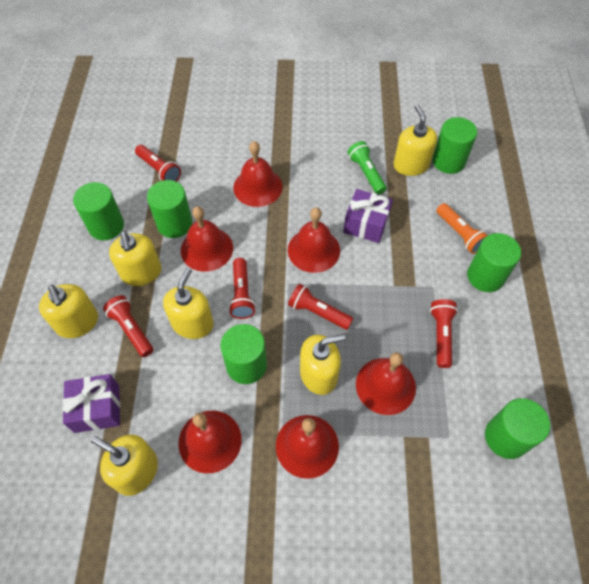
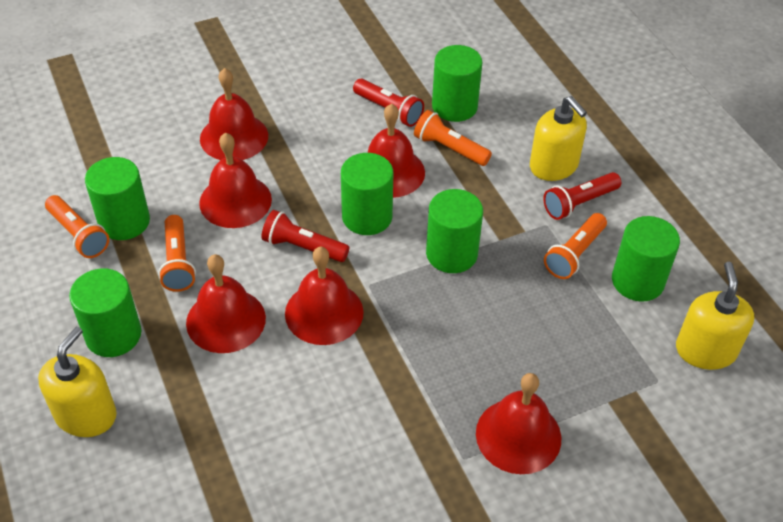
green flashlight: [348,141,386,195] = 1 -> none = 0
orange flashlight: [437,203,488,254] = 1 -> [45,195,109,258] [158,215,196,292] [414,110,492,166] [544,213,607,279] = 4
purple gift: [63,374,120,433] [343,189,393,243] = 2 -> none = 0
red flashlight: [103,295,153,357] [135,145,181,182] [229,258,256,319] [288,284,353,330] [430,299,458,368] = 5 -> [261,210,350,262] [353,79,424,127] [543,172,621,220] = 3
yellow soap dispenser: [39,284,98,338] [91,434,158,496] [109,231,161,286] [163,268,214,339] [300,334,346,395] [394,105,437,176] = 6 -> [38,327,117,437] [530,96,587,181] [676,262,754,370] = 3

